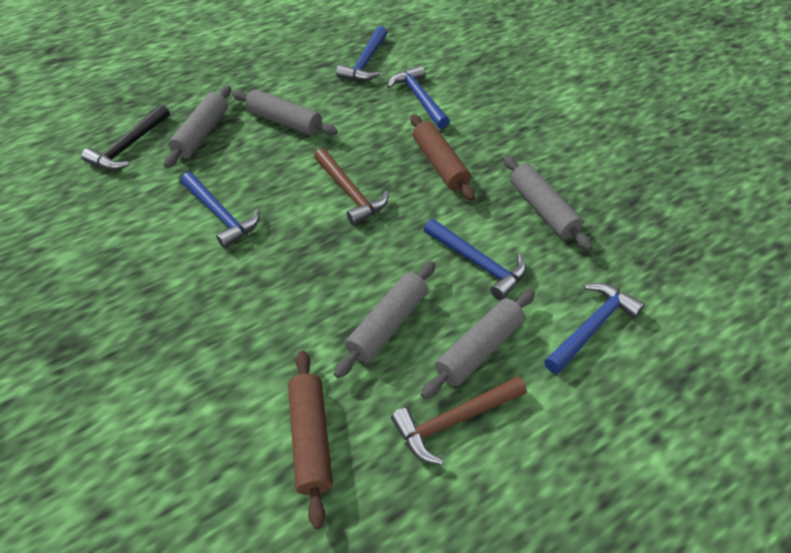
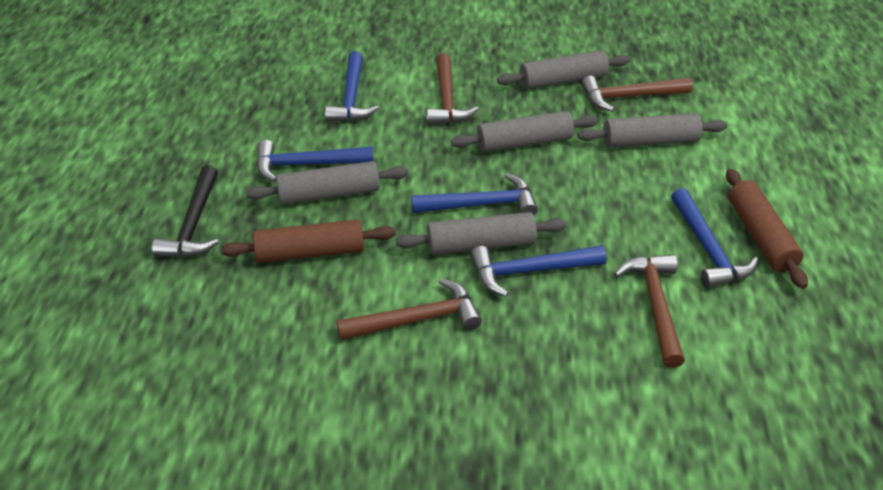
brown hammer: [314,148,389,225] [391,376,527,465] = 2 -> [337,279,482,341] [426,53,479,125] [581,76,693,112] [614,254,685,368] = 4

